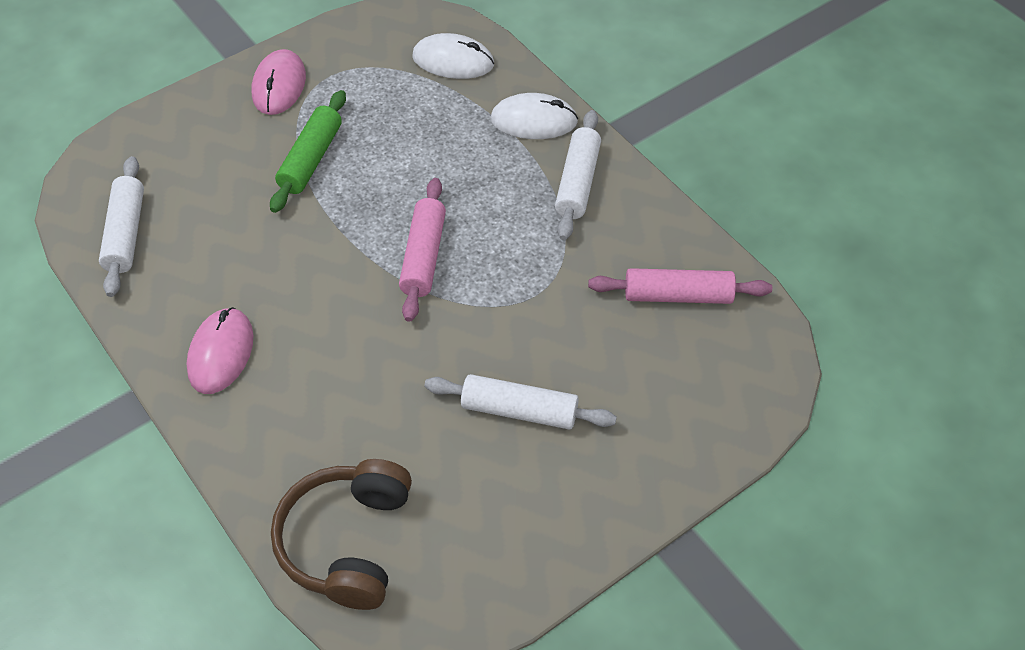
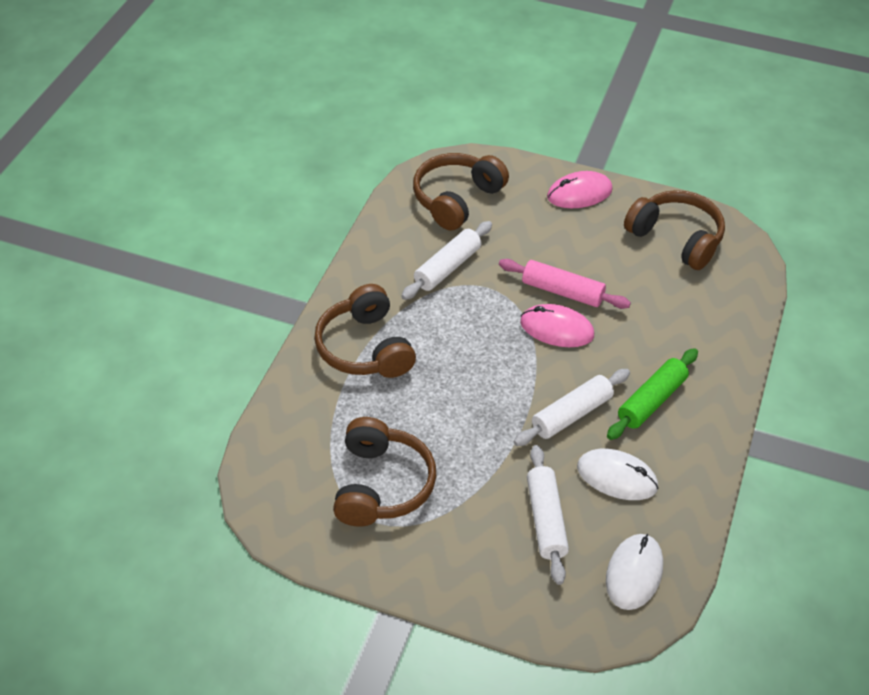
brown headphones: [271,459,412,610] = 1 -> [314,284,416,378] [333,417,436,527] [413,153,509,231] [624,190,725,270] = 4
pink rolling pin: [399,178,446,322] [588,268,772,304] = 2 -> [499,259,631,309] = 1

